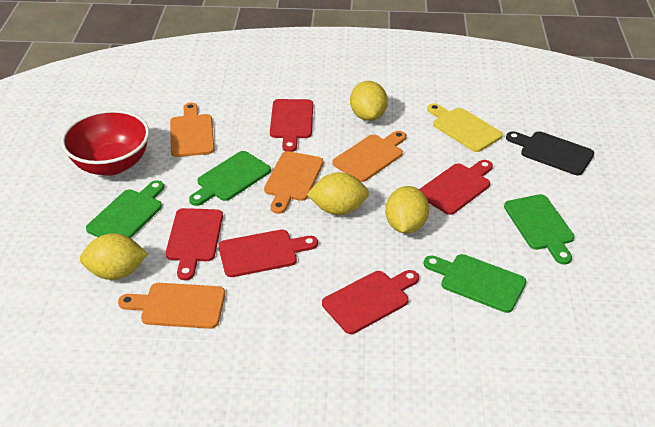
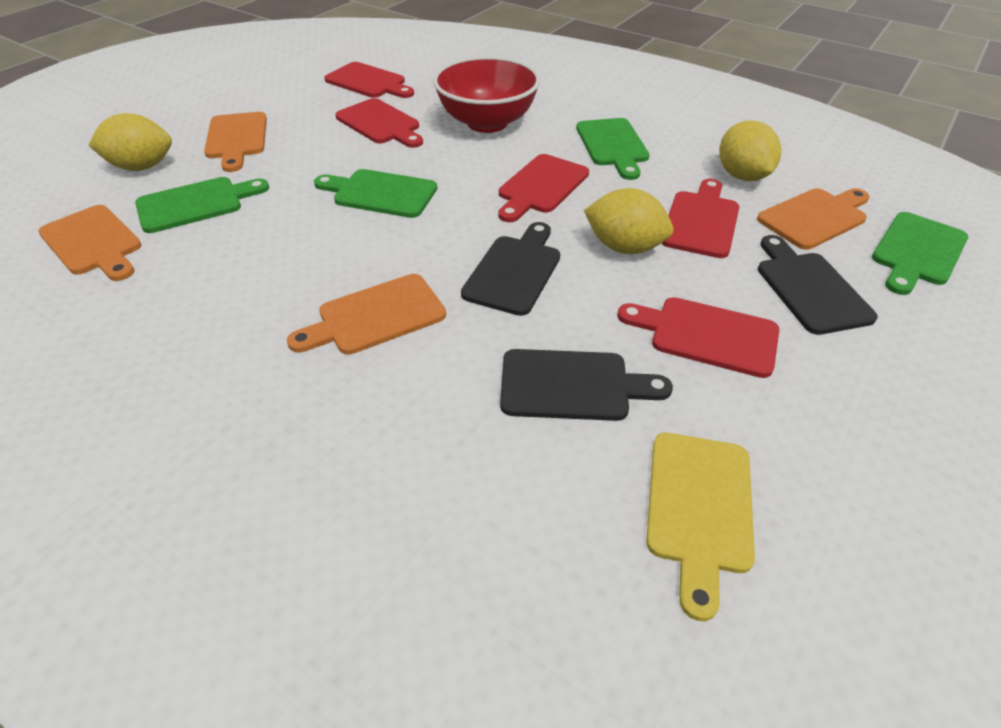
black cutting board: [506,131,594,175] = 1 -> [461,222,560,316] [500,349,673,421] [758,235,878,335] = 3
yellow lemon: [80,233,148,280] [307,172,369,215] [350,81,388,121] [385,186,429,233] = 4 -> [88,113,172,171] [584,188,673,254] [719,121,781,181] = 3

